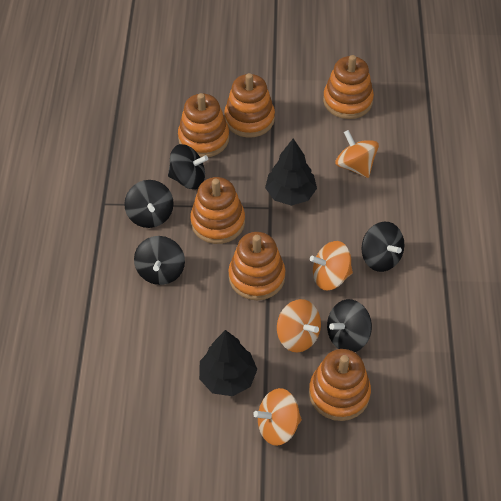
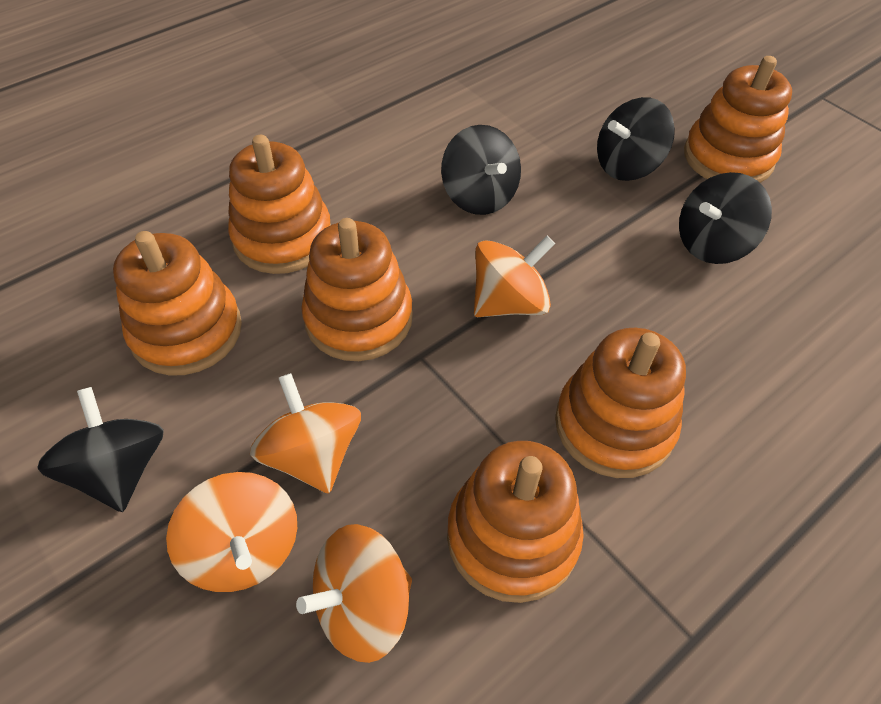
black spinning top: [124,180,174,228] [134,236,185,285] [168,144,208,189] [327,299,372,352] [361,222,404,272] = 5 -> [37,387,164,512] [441,125,521,215] [597,97,675,181] [679,172,772,264] = 4
black tree: [199,330,257,396] [265,138,317,206] = 2 -> none = 0

